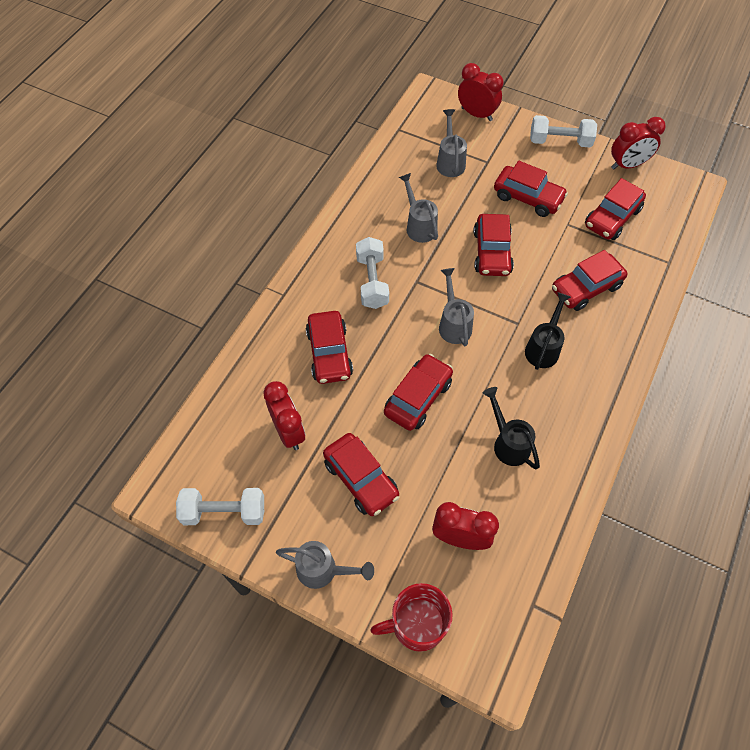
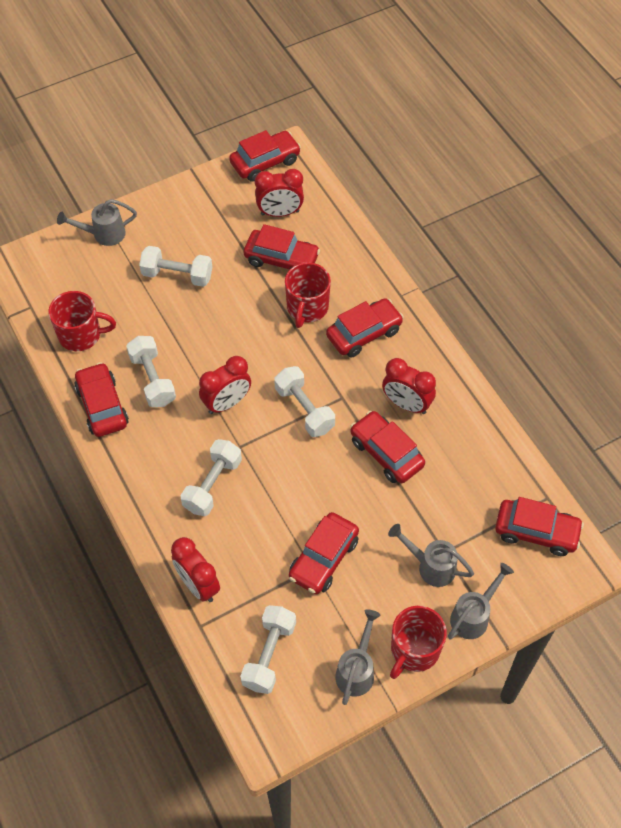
black watering can: [483,387,540,469] [525,292,571,370] = 2 -> none = 0
red mug: [371,583,452,652] = 1 -> [48,291,116,351] [285,262,331,328] [390,606,447,679] = 3
white dumbbell: [176,488,264,525] [356,237,389,309] [530,115,597,147] = 3 -> [126,336,176,407] [139,246,212,287] [181,439,242,516] [240,605,296,694] [274,366,335,437] = 5

